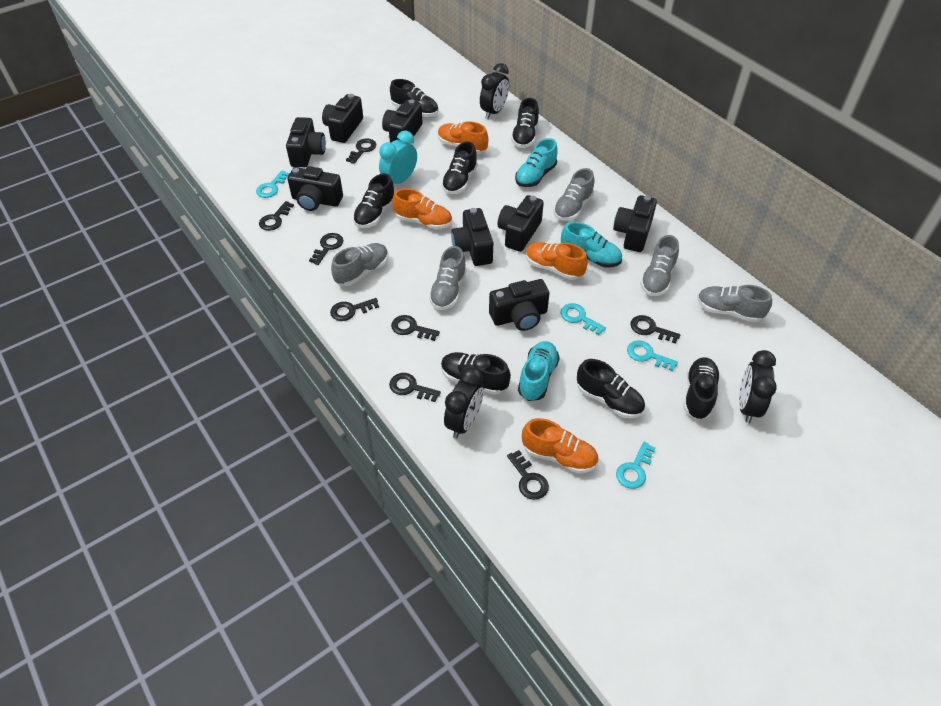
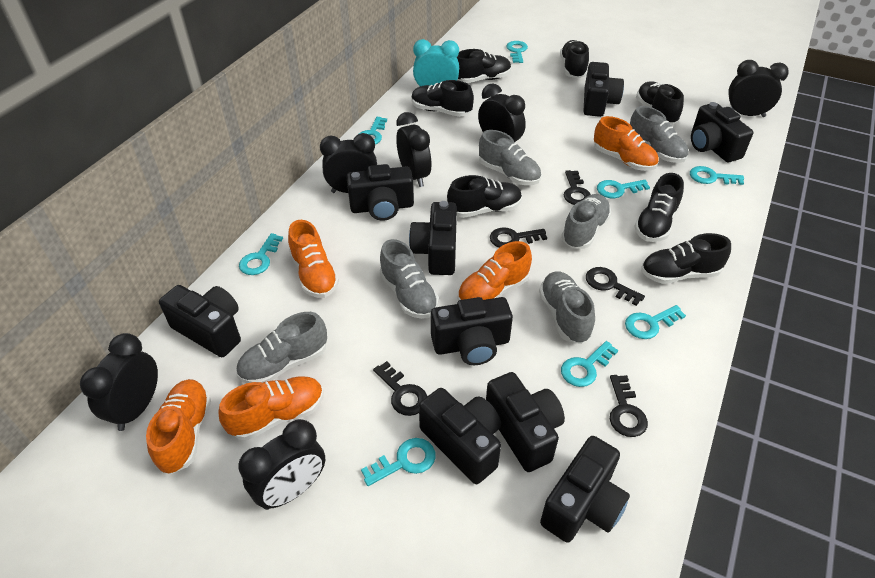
black camera: [286,117,326,167] [287,166,343,211] [322,94,363,143] [382,99,423,143] [451,208,493,266] [489,279,550,331] [498,195,544,252] [613,195,657,252] = 8 -> [159,285,241,357] [346,164,414,221] [409,201,457,275] [419,388,501,484] [431,297,513,365] [486,372,565,472] [540,436,630,543] [584,62,624,117] [691,102,754,162] = 9
black clock: [444,367,484,438] [480,63,509,119] [739,350,777,423] = 3 -> [80,333,158,431] [238,419,325,510] [320,133,377,193] [396,112,432,187] [478,83,526,142] [728,60,789,117] = 6
black key: [259,201,294,231] [309,233,343,265] [330,298,379,321] [346,138,376,164] [389,373,441,402] [391,315,440,341] [507,450,549,500] [630,315,680,344] = 8 -> [373,361,427,416] [490,227,547,248] [564,170,591,205] [586,267,645,306] [610,375,648,437] = 5
grey shoe: [331,243,389,286] [429,246,467,310] [554,168,595,221] [640,235,679,296] [697,285,772,322] = 5 -> [236,312,327,383] [380,239,439,319] [479,130,541,185] [539,272,595,344] [561,194,611,249] [630,106,688,163] = 6
orange shoe: [392,188,452,230] [438,121,488,154] [522,418,598,474] [526,242,588,280] = 4 -> [146,379,211,474] [218,376,323,440] [288,220,339,298] [458,241,532,301] [594,116,659,171] = 5
turquoise key: [256,170,290,198] [561,303,606,335] [616,442,656,489] [627,340,678,371] = 4 -> [239,233,283,275] [359,117,387,145] [361,438,436,486] [506,41,528,63] [561,341,618,387] [597,180,650,198] [625,305,686,339] [690,166,744,185] = 8
turquoise shoe: [515,138,558,187] [518,341,560,401] [561,222,622,268] = 3 -> none = 0

